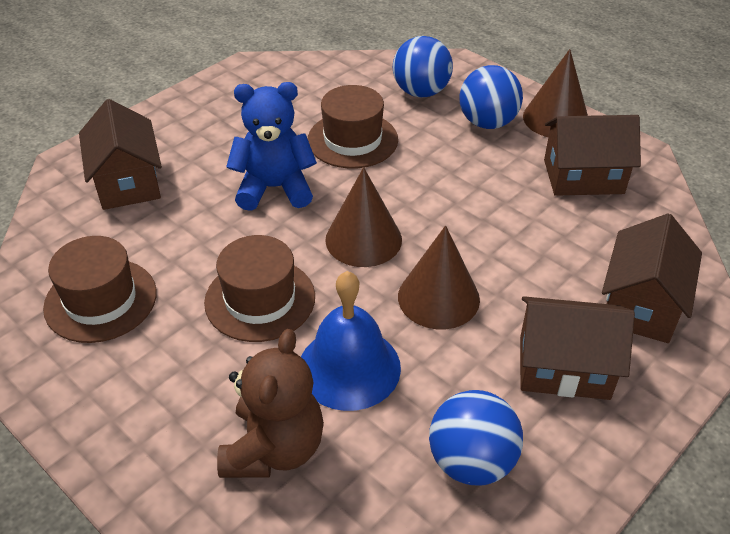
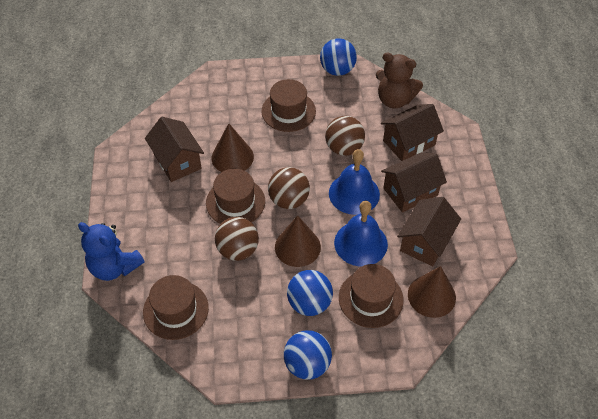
blue bell: [301,271,401,411] = 1 -> [329,149,380,215] [334,201,388,266] = 2
brown ball: none = 0 -> [215,217,259,261] [268,167,310,209] [325,116,365,156] = 3
brown hat: [43,236,157,343] [204,235,315,342] [308,85,398,169] = 3 -> [143,275,209,340] [206,169,265,224] [261,79,316,132] [339,264,404,328] = 4

